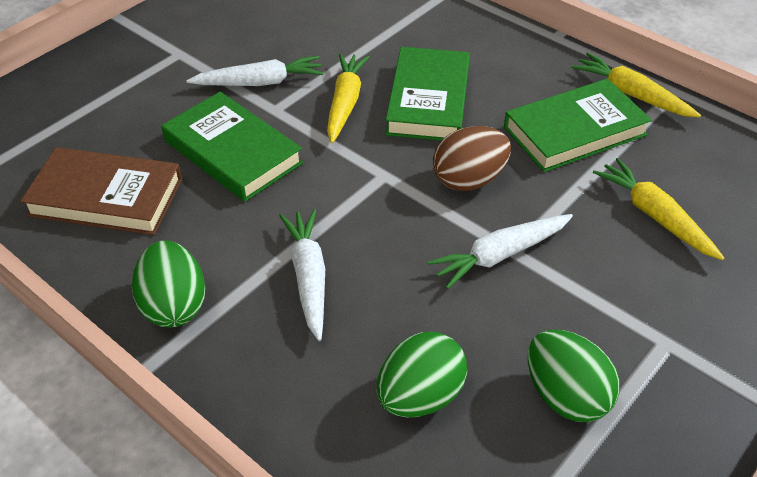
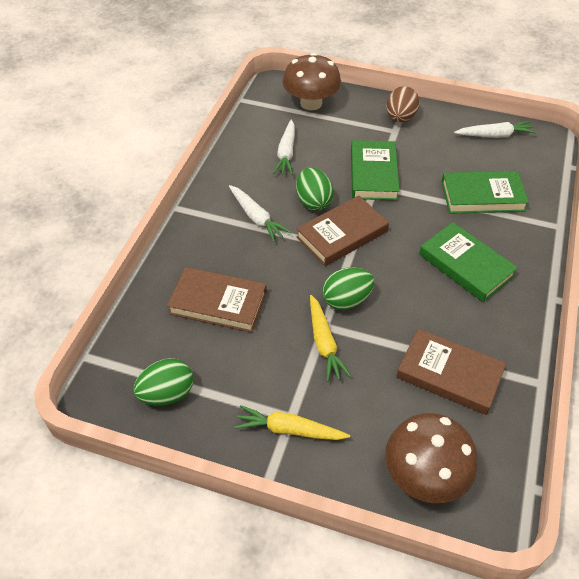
brown book: [20,147,182,235] = 1 -> [167,267,267,333] [296,195,389,266] [396,328,506,415] = 3
brown mushroom: none = 0 -> [282,53,341,110] [385,413,478,503] = 2
yellow carrot: [327,53,369,143] [571,52,701,118] [593,158,724,260] = 3 -> [235,405,350,440] [310,295,351,382] = 2

